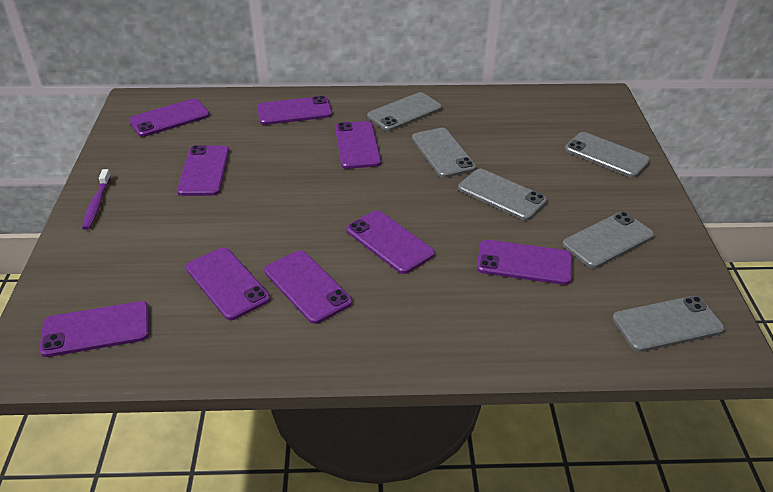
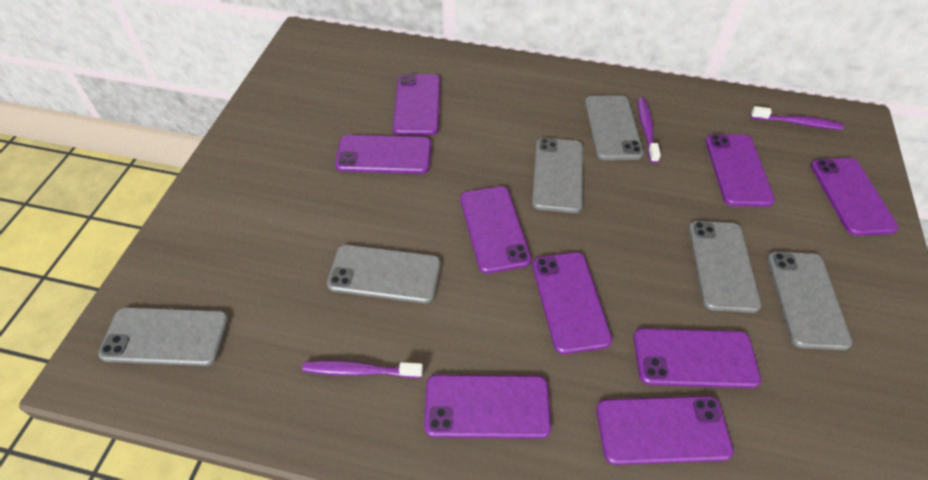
purple toothbrush: [82,169,111,230] = 1 -> [302,360,423,378] [638,98,661,163] [751,106,844,130] = 3

